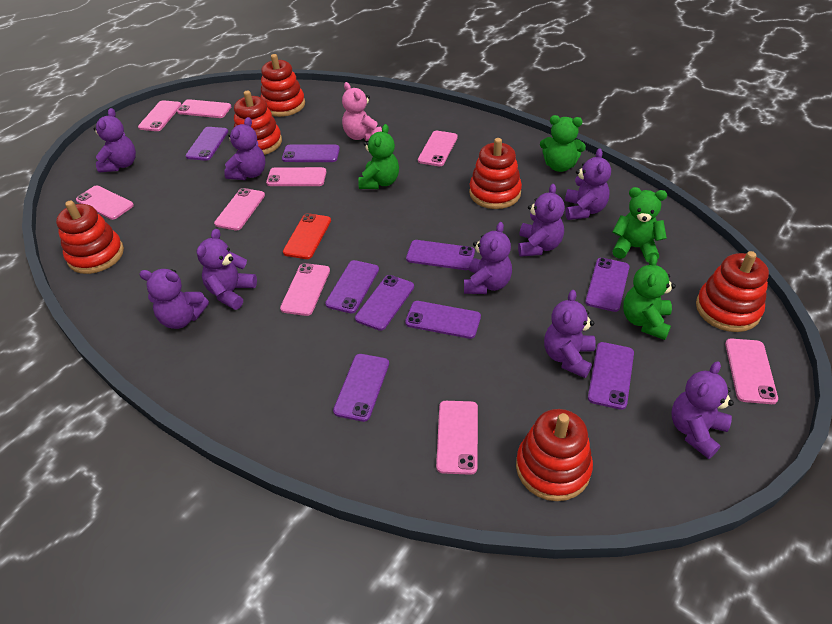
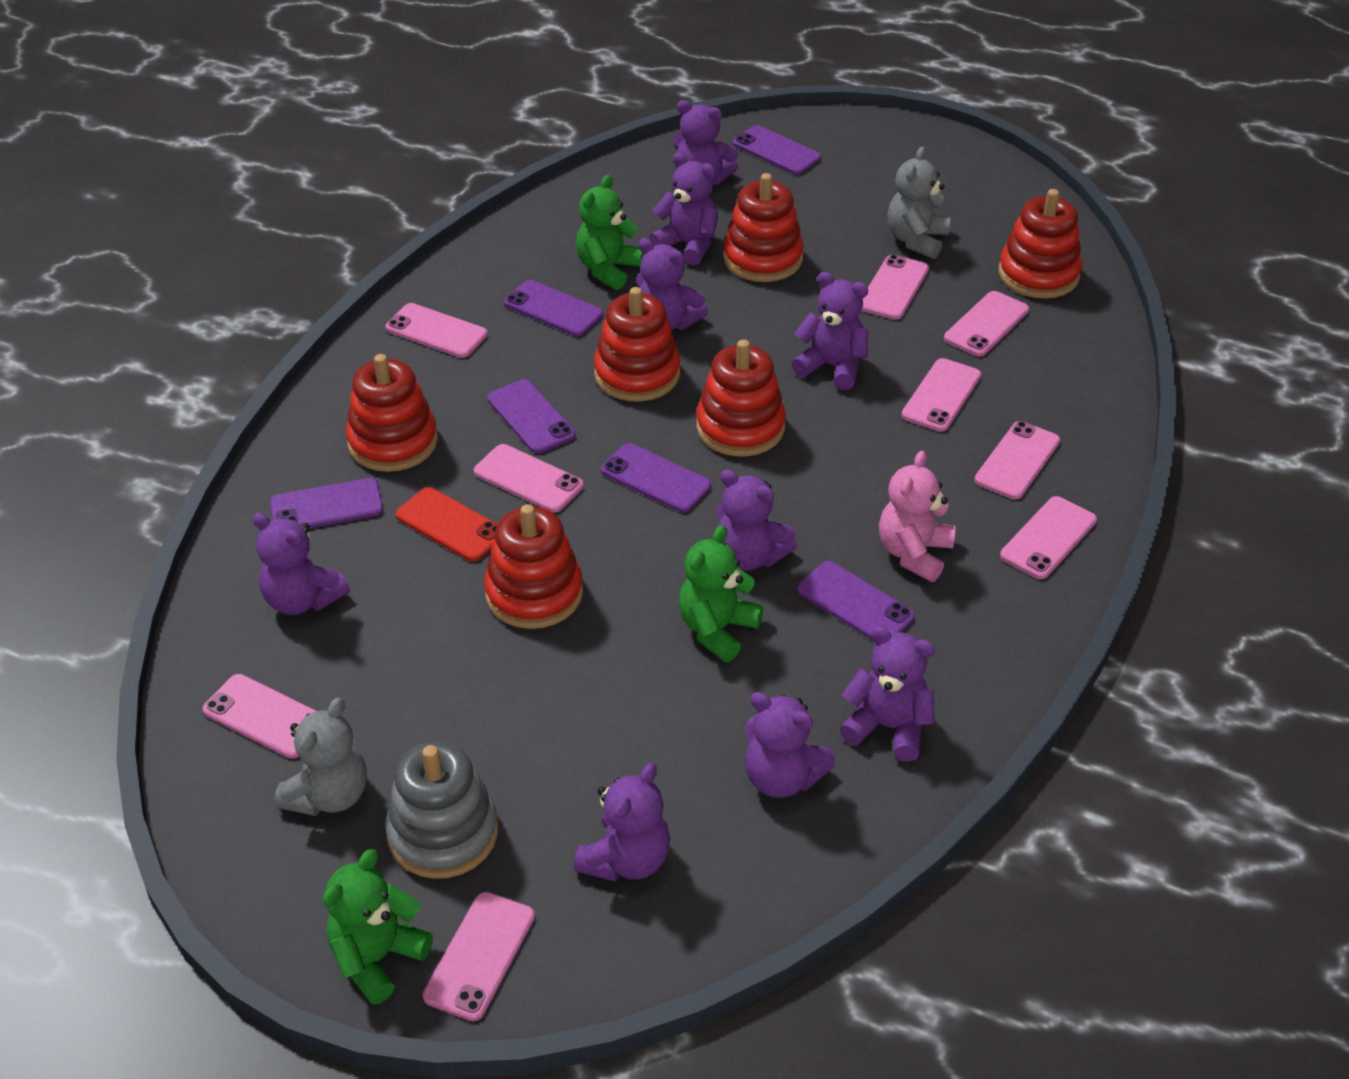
green teddy bear: [358,124,399,189] [540,115,586,172] [612,187,667,262] [623,255,676,340] = 4 -> [323,849,433,1005] [576,175,644,290] [678,525,763,662] = 3
grey stacking toy: none = 0 -> [385,741,498,879] = 1
grey teddy bear: none = 0 -> [274,698,367,816] [887,146,950,259] = 2
purple phone: [185,127,228,161] [282,145,340,162] [325,260,379,314] [333,354,389,422] [355,275,414,331] [405,301,481,339] [406,240,475,270] [585,258,629,312] [588,342,634,410] = 9 -> [270,478,383,528] [487,379,576,454] [504,280,603,336] [601,443,711,512] [733,125,821,175] [797,561,915,640] = 6

